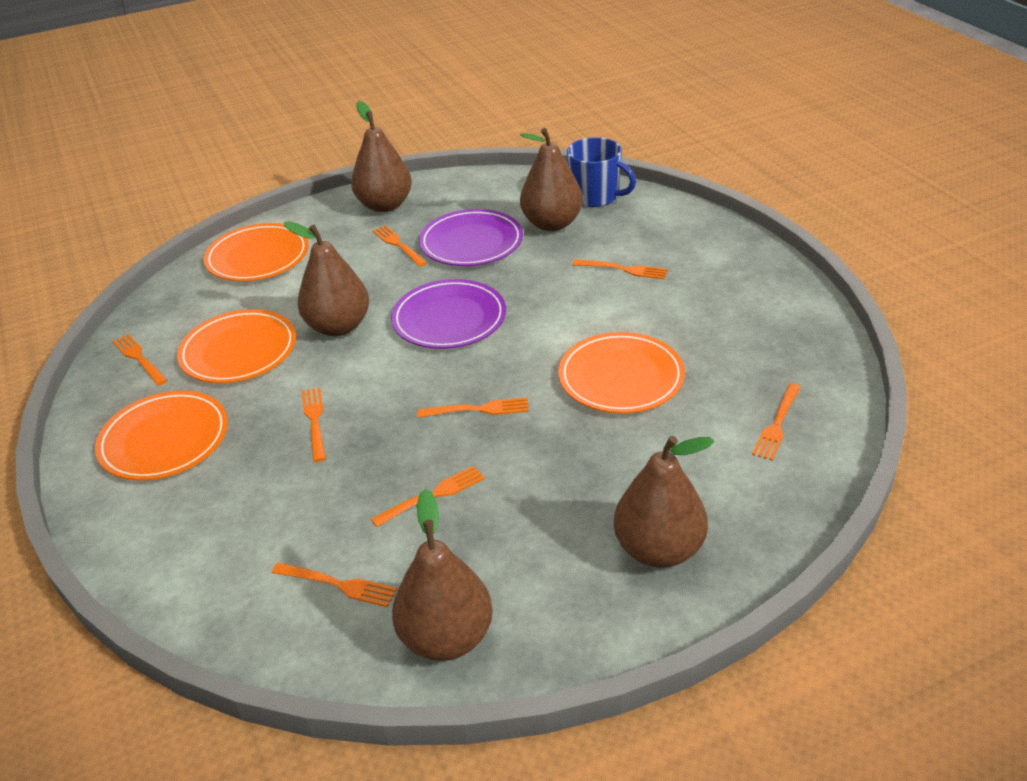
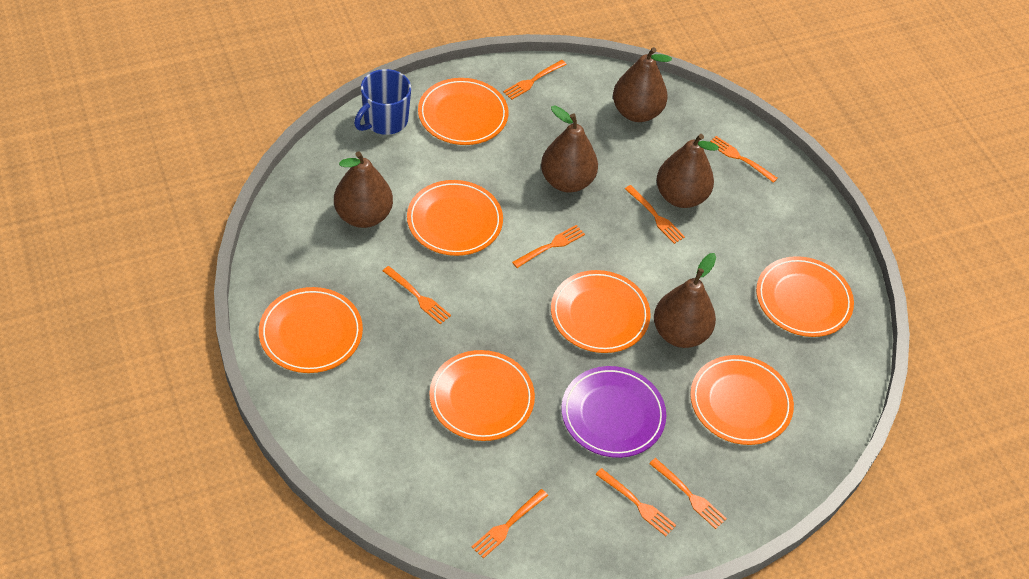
orange plate: [95,391,228,480] [177,309,296,383] [204,223,309,281] [558,332,685,413] = 4 -> [259,287,363,373] [407,180,503,256] [418,78,508,145] [429,350,535,441] [551,270,651,353] [690,355,794,445] [756,256,854,337] = 7
purple plate: [391,279,506,349] [419,209,523,266] = 2 -> [561,366,666,458] = 1

